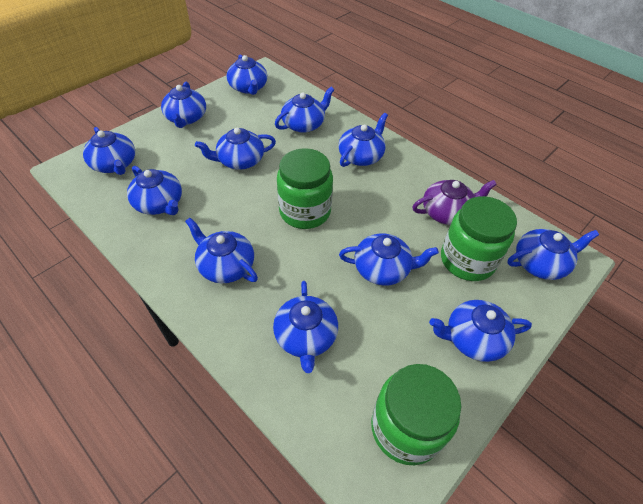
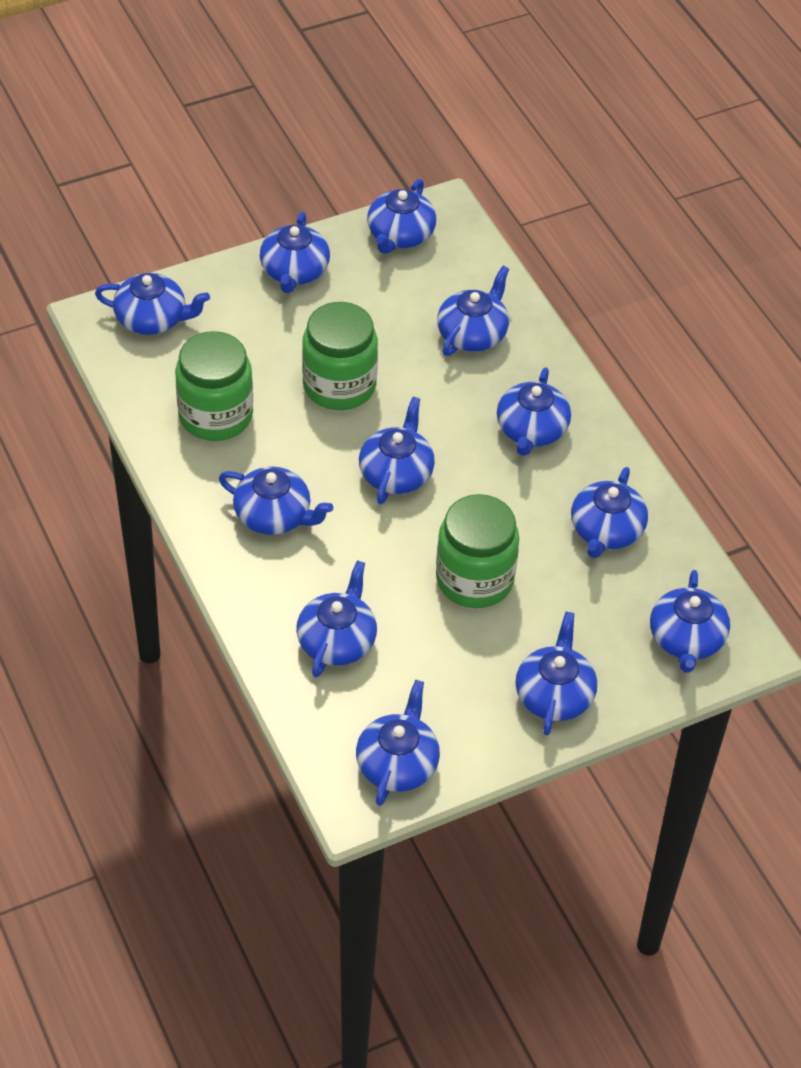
purple teapot: [412,180,497,225] = 1 -> none = 0

